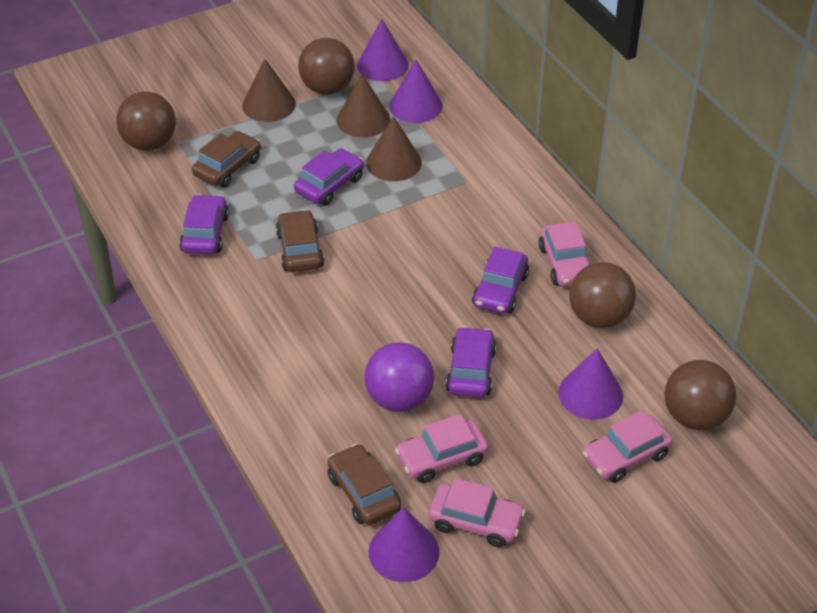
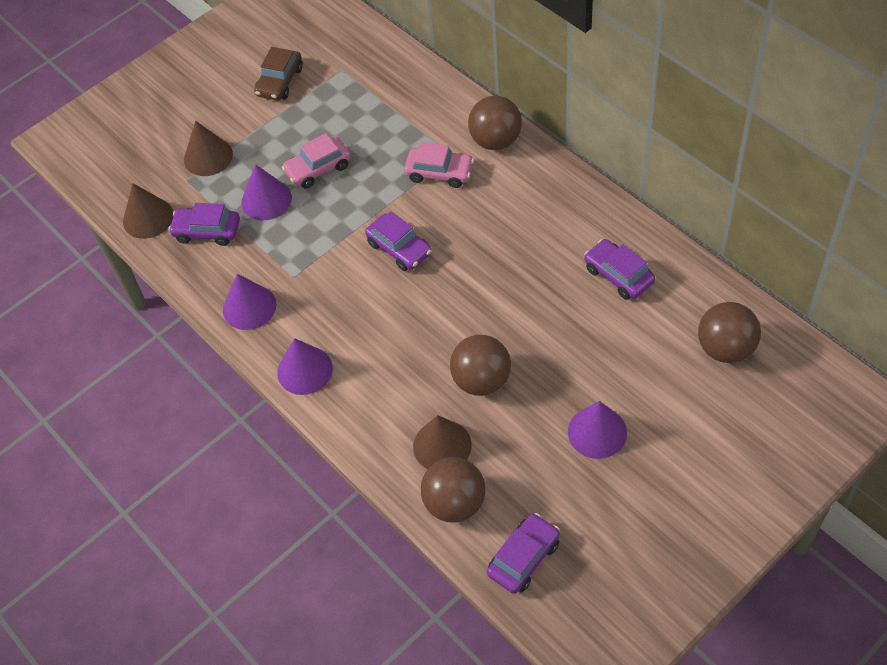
brown car: [192,131,261,187] [276,210,324,272] [328,444,401,525] = 3 -> [254,47,303,100] = 1
pink car: [395,414,488,483] [429,478,526,547] [539,222,590,286] [582,410,673,483] = 4 -> [282,133,351,188] [404,142,474,188] = 2
purple ball: [365,343,434,412] = 1 -> none = 0

